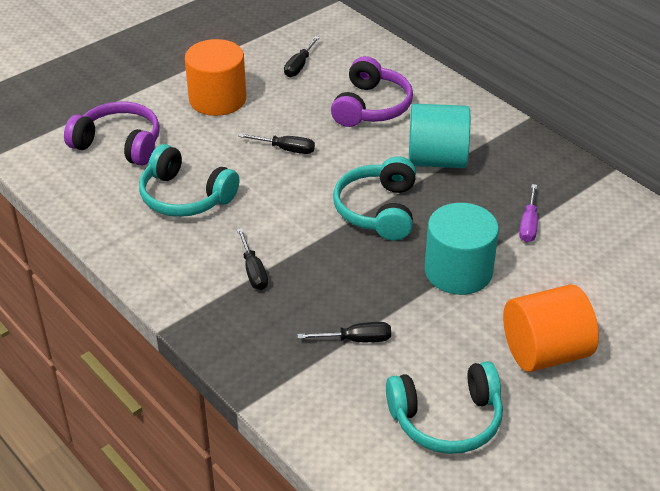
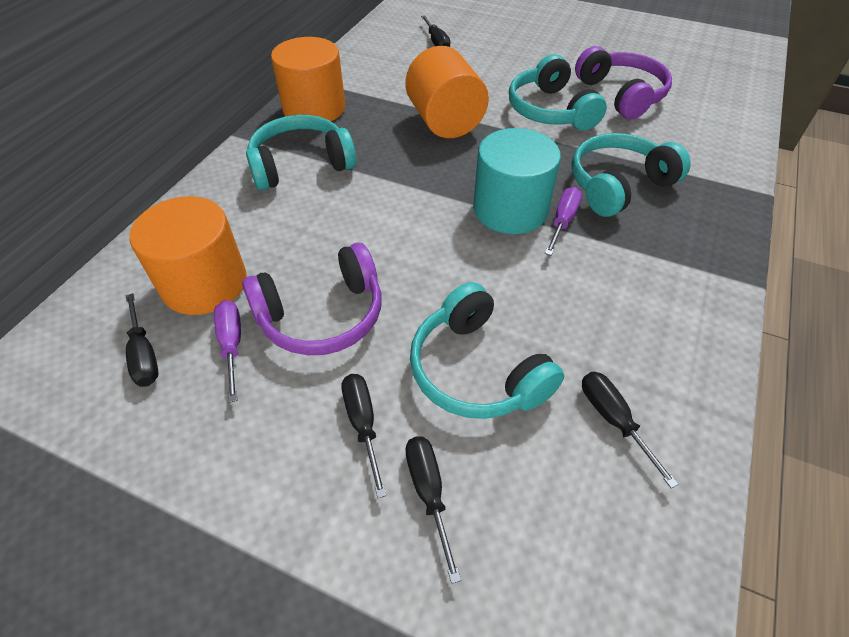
black screwdriver: [237,228,268,290] [238,133,315,154] [284,36,320,77] [297,322,391,342] = 4 -> [126,293,159,387] [342,374,387,498] [405,436,461,584] [421,15,450,47] [582,372,679,489] = 5
orange cylinder: [185,39,246,116] [503,284,599,372] = 2 -> [130,196,247,315] [271,37,345,121] [405,46,489,138] = 3
purple screwdriver: [519,184,538,242] = 1 -> [214,300,241,403] [545,187,582,255] = 2
turquoise cylinder: [409,104,470,168] [425,203,499,295] = 2 -> [473,128,561,234] = 1
turquoise headphones: [139,144,239,217] [333,156,416,241] [386,361,503,454] = 3 -> [246,115,356,190] [410,282,564,419] [509,54,607,131] [572,133,691,217] = 4

